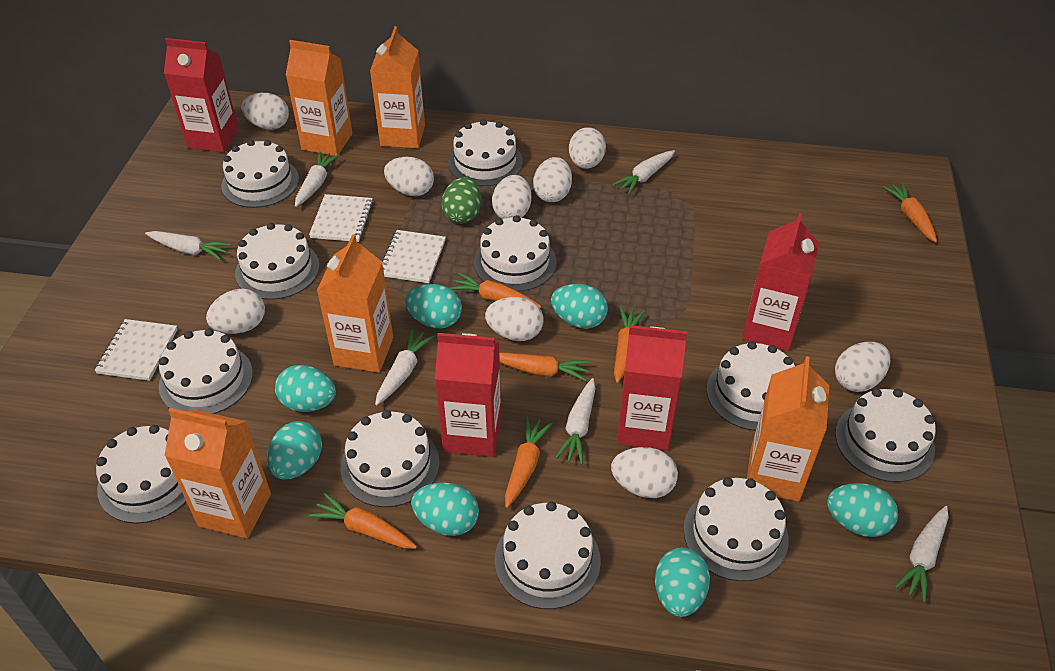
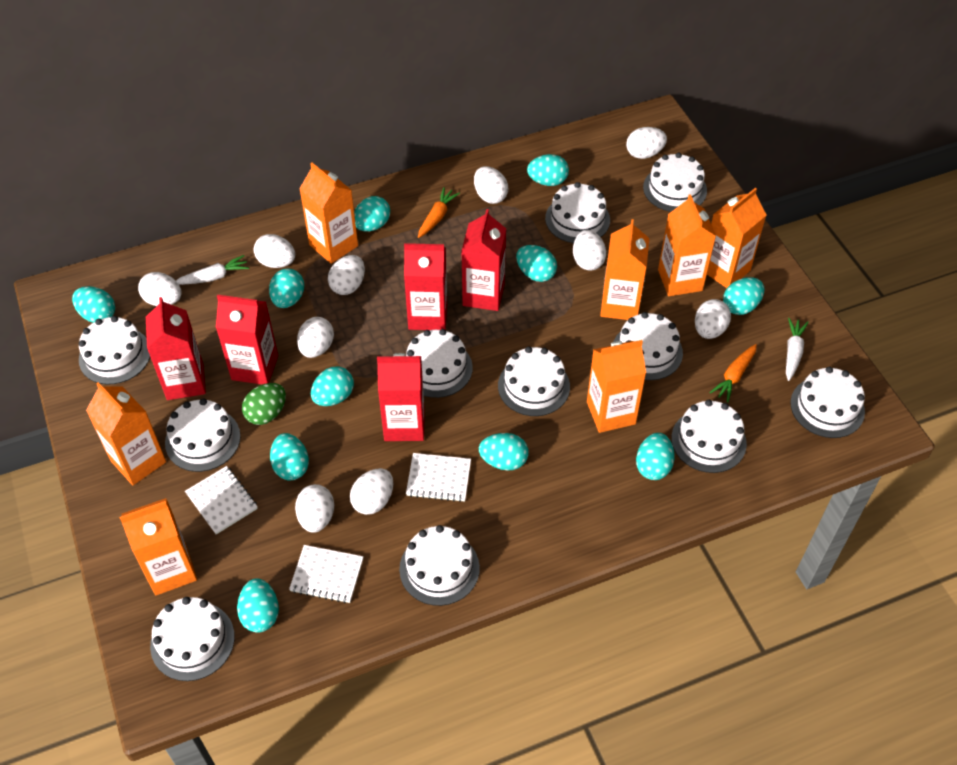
orange carrot: [309,493,417,549] [449,273,542,308] [499,352,590,381] [505,417,553,508] [614,307,645,383] [883,183,937,243] = 6 -> [418,187,460,238] [709,344,757,402] = 2
orange carton: [164,408,271,539] [286,40,352,156] [317,234,393,373] [370,26,425,148] [747,356,829,501] = 5 -> [86,382,166,485] [119,498,197,596] [299,162,358,264] [587,340,646,433] [600,219,649,320] [658,194,716,296] [707,188,766,288] = 7
red carton: [164,38,239,153] [435,333,501,457] [617,325,687,450] [742,213,819,351] = 4 -> [146,297,206,400] [216,295,278,385] [377,353,425,441] [404,243,447,330] [461,209,506,311] = 5
turquoise egg: [267,421,322,479] [275,365,336,412] [405,284,462,328] [411,482,479,536] [551,284,608,329] [655,548,710,617] [827,483,898,537] = 7 -> [72,286,115,323] [237,578,279,633] [269,268,304,308] [270,433,309,481] [311,366,354,406] [354,196,390,232] [479,433,529,471] [516,245,557,282] [527,154,569,186] [636,433,675,480] [723,277,764,315] = 11
white carrot: [145,231,231,260] [295,151,340,207] [375,329,434,405] [555,378,595,464] [612,150,675,195] [894,506,948,603] = 6 -> [176,255,249,285] [786,318,809,381] = 2
white egg: [206,289,265,334] [241,93,289,130] [384,157,434,196] [485,297,543,341] [492,175,531,219] [533,157,572,202] [569,127,606,169] [611,447,678,498] [835,342,890,392] = 9 -> [138,272,182,306] [254,234,295,268] [295,484,334,533] [297,317,334,358] [328,255,365,295] [350,468,393,515] [474,166,508,204] [573,230,606,271] [626,127,667,159] [695,299,731,339] = 10

